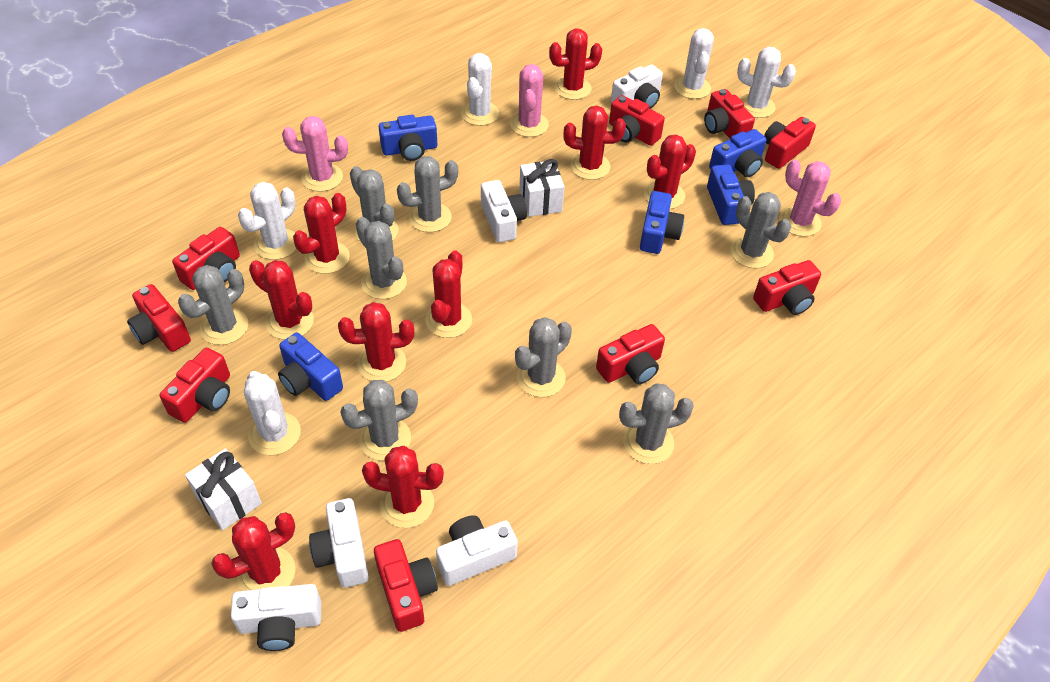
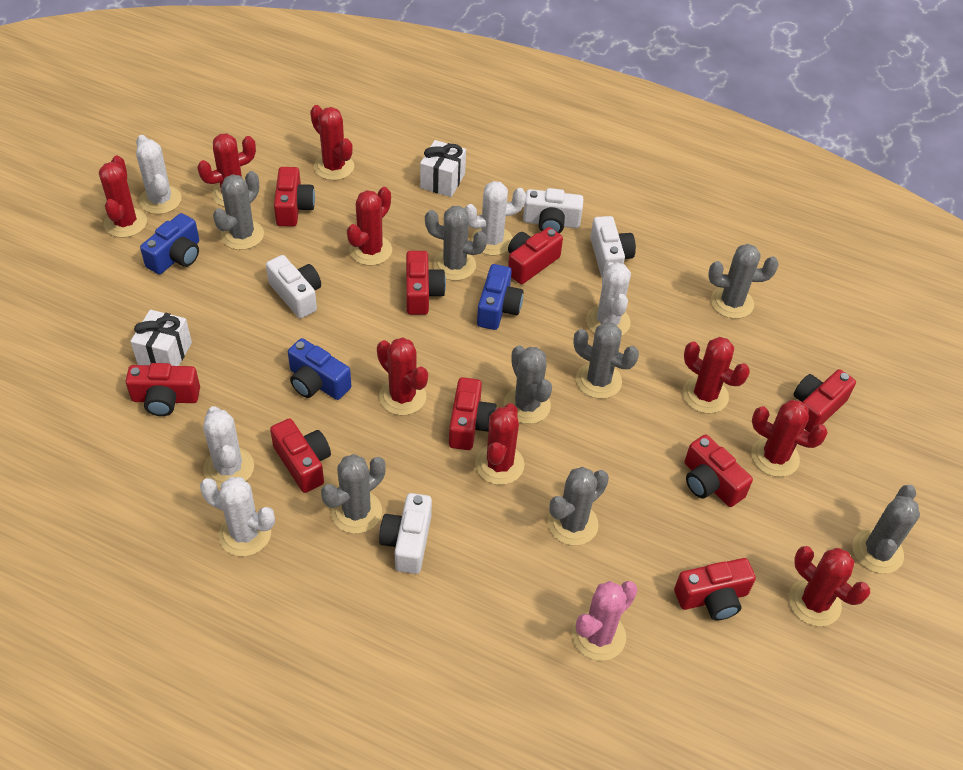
blue camera: [278,332,343,401] [379,115,437,161] [640,191,684,254] [707,164,755,225] [709,129,767,177] = 5 -> [140,213,199,274] [288,338,351,400] [477,264,523,330] = 3
pink cactus: [282,116,348,192] [510,64,549,137] [779,160,841,237] = 3 -> [572,581,638,661] = 1
white camera: [231,584,321,651] [309,498,369,588] [436,515,518,586] [481,180,527,243] [611,65,663,109] = 5 -> [266,255,321,319] [379,493,432,574] [523,188,583,234] [590,216,636,277] = 4

